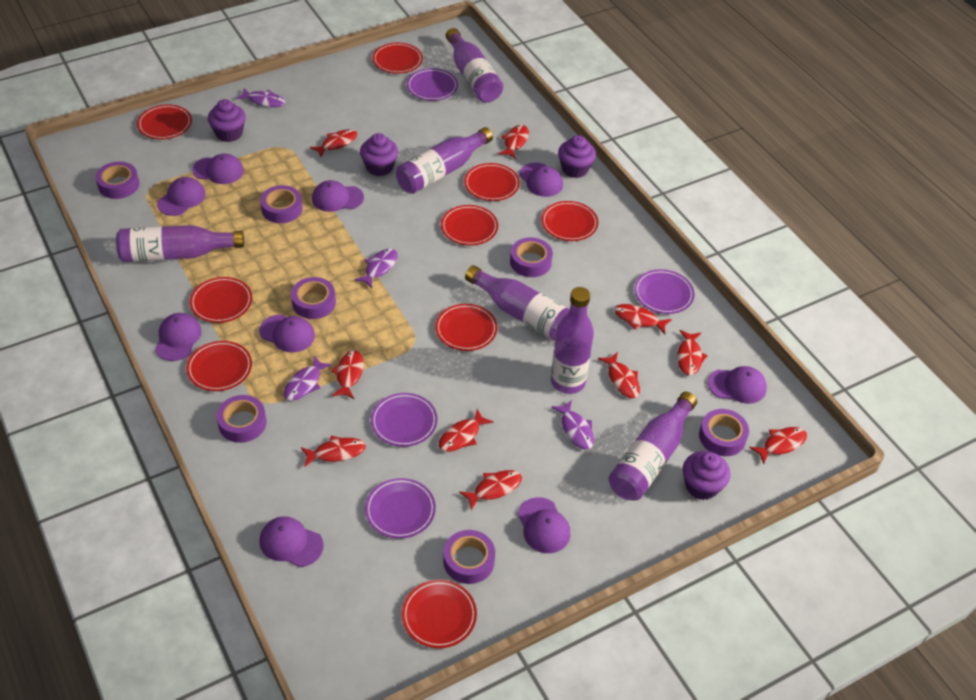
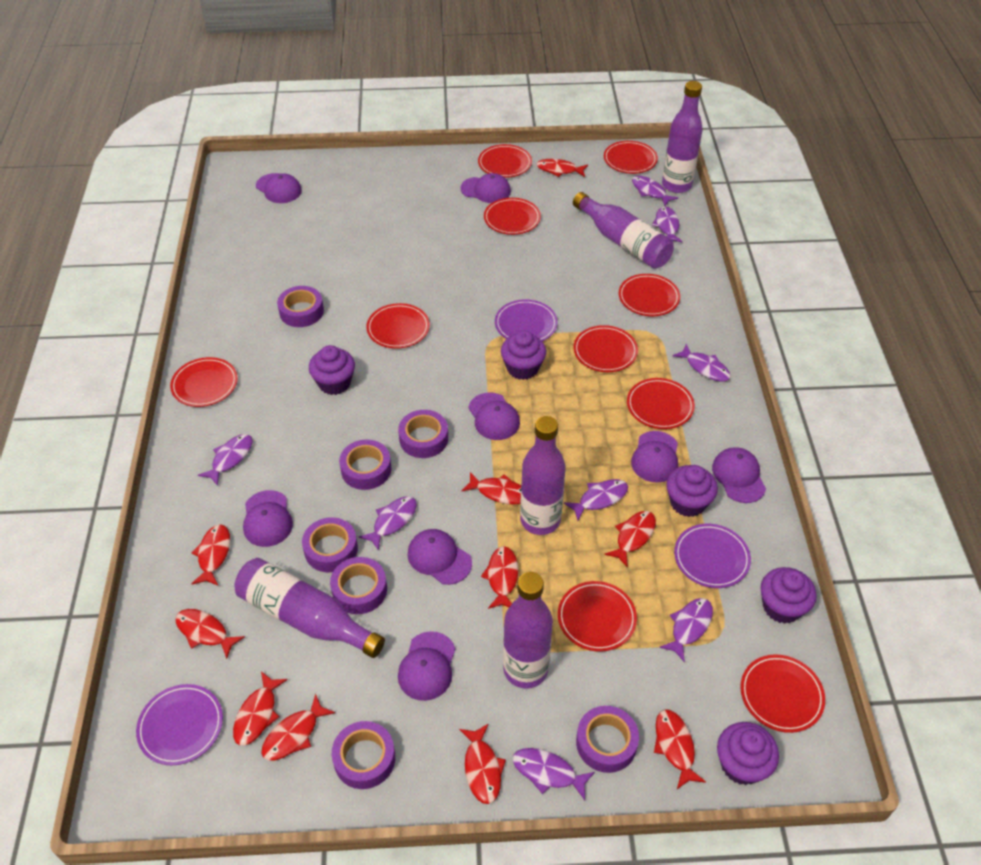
purple bottle: [116,225,244,262] [396,127,493,194] [446,28,503,103] [465,265,570,341] [551,287,594,394] [609,392,697,501] = 6 -> [235,558,385,658] [503,572,553,689] [520,416,566,535] [573,192,674,269] [662,81,703,193] = 5
purple cap: [155,313,202,361] [157,177,206,216] [192,154,244,184] [259,314,315,352] [260,516,324,567] [312,180,364,212] [517,497,570,553] [519,163,563,197] [708,366,767,404] = 9 -> [243,490,293,547] [256,173,302,203] [398,631,455,701] [408,529,472,585] [460,173,511,203] [468,393,520,440] [631,431,678,483] [712,447,766,503] = 8
purple cupcake: [208,99,246,142] [360,133,398,176] [558,135,596,178] [683,451,730,500] = 4 -> [309,345,355,395] [501,330,546,380] [666,465,718,517] [717,722,779,785] [760,567,817,624] = 5
purple fish: [236,88,285,107] [284,356,332,401] [354,248,398,288] [551,400,594,450] = 4 -> [198,434,253,486] [359,496,417,551] [513,748,595,800] [564,479,628,520] [632,176,678,206] [652,207,683,242] [659,598,713,662] [673,344,731,382] = 8
purple plate: [365,478,436,539] [371,393,437,447] [407,68,458,101] [634,269,694,314] = 4 -> [136,684,223,765] [495,299,558,341] [674,524,751,588] = 3
red plate: [137,104,192,140] [186,341,252,391] [190,277,252,323] [373,43,423,74] [402,580,477,648] [435,304,497,351] [441,205,498,246] [464,163,520,201] [541,201,598,241] = 9 -> [170,357,238,407] [366,303,430,349] [478,144,532,178] [484,198,541,235] [558,581,637,652] [573,325,638,372] [604,141,658,174] [619,274,680,316] [627,378,695,429] [740,655,825,733] = 10

